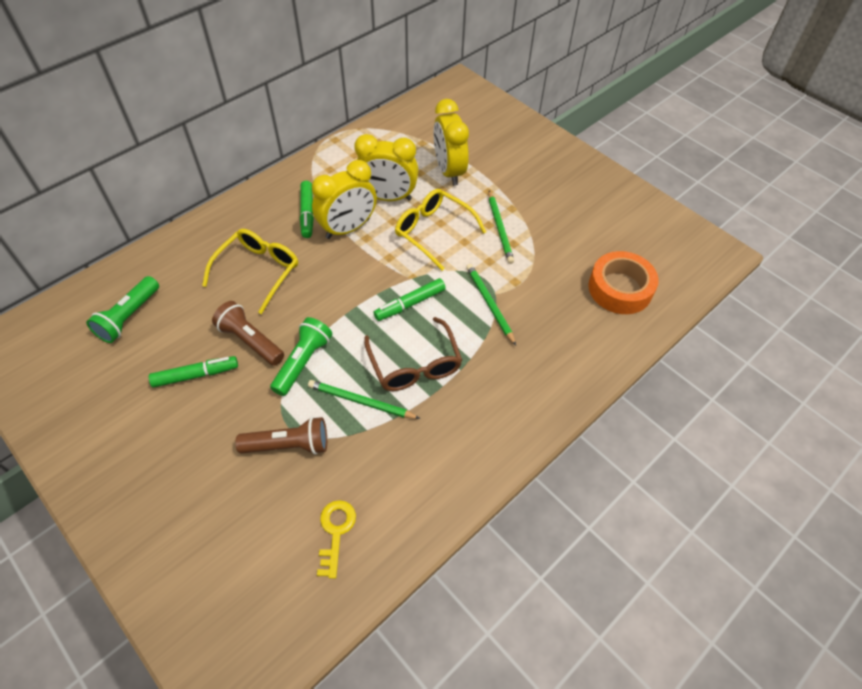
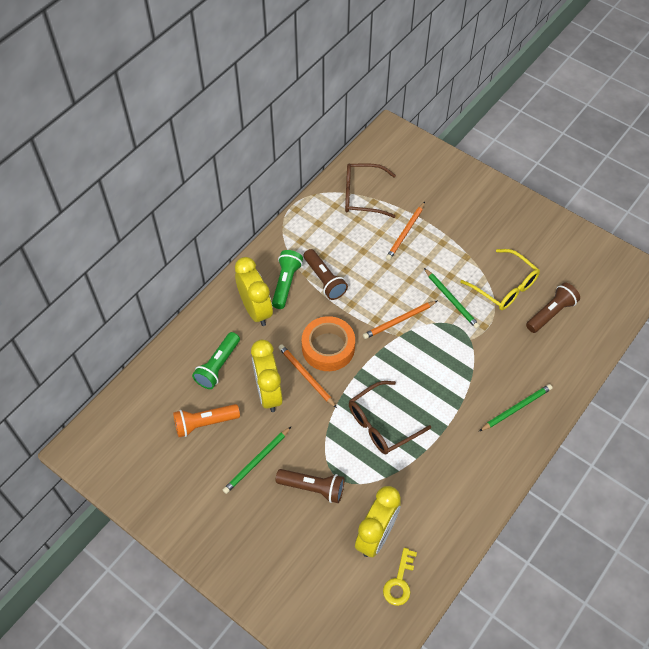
brown flashlight: [212,301,284,366] [235,417,327,455] = 2 -> [275,469,345,503] [304,249,348,300] [526,282,580,333] = 3
brown glasses: [364,317,462,391] = 1 -> [345,164,396,218] [349,381,431,454] = 2
green marker: [149,356,238,388] [300,181,314,238] [373,278,446,321] = 3 -> none = 0
orange flashlight: none = 0 -> [173,404,240,437] = 1
orange pencil: none = 0 -> [278,344,337,408] [363,301,437,339] [386,202,425,260] = 3
yellow glasses: [202,229,298,314] [395,189,486,271] = 2 -> [460,249,540,310] = 1

